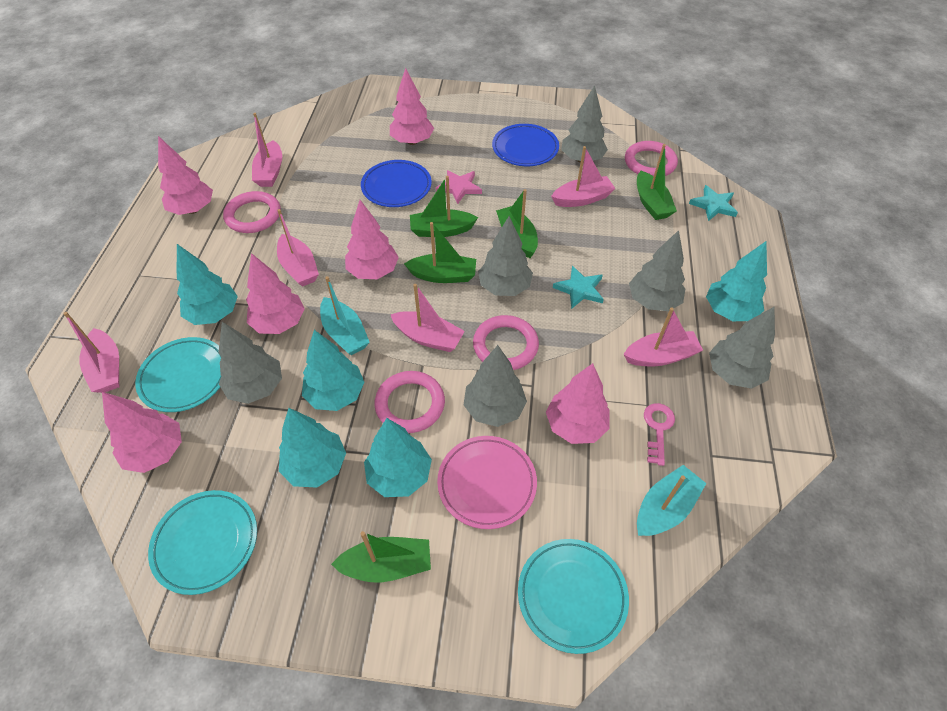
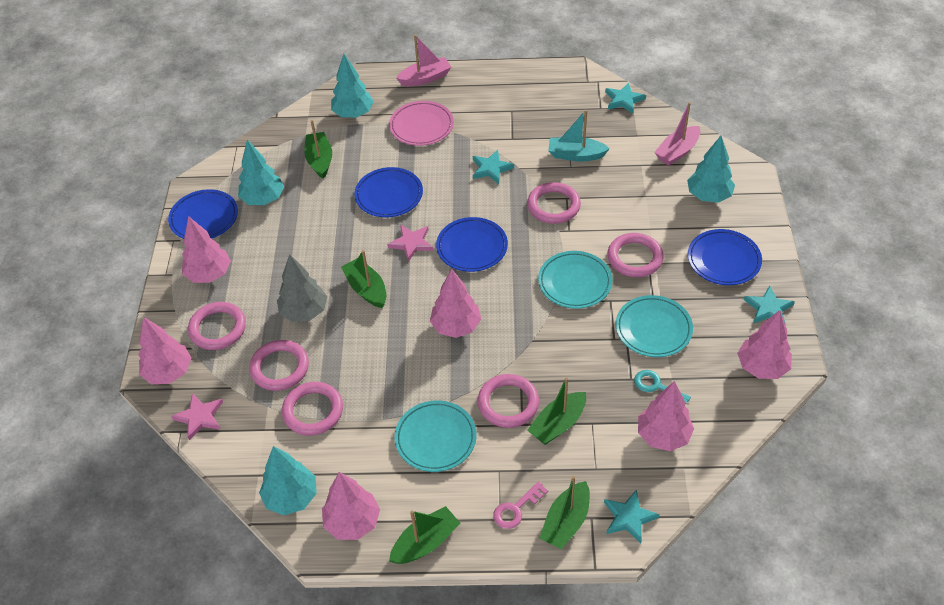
blue plate: [361,160,432,207] [492,124,559,166] = 2 -> [168,189,238,239] [354,167,423,217] [436,217,508,272] [688,229,762,285] = 4
grey tree: [218,322,282,404] [464,345,527,427] [478,216,533,296] [561,85,608,163] [629,230,685,311] [709,307,775,389] = 6 -> [277,254,327,322] = 1
pink boat: [63,312,119,393] [252,113,282,187] [277,209,319,287] [391,284,465,352] [551,146,616,207] [623,308,703,366] = 6 -> [396,35,451,86] [654,102,700,166] = 2
pink ring: [223,191,281,233] [375,371,445,433] [473,315,539,370] [625,141,678,176] = 4 -> [188,302,246,350] [249,340,309,391] [282,382,343,436] [478,374,539,428] [527,182,581,224] [607,233,664,277] = 6
pink star: [436,170,482,204] = 1 -> [171,393,223,440] [387,225,434,262] = 2
turquoise boat: [320,276,370,355] [637,465,706,536] = 2 -> [548,110,610,161] = 1
turquoise key: none = 0 -> [634,370,691,405] = 1
turquoise star: [553,266,604,309] [689,185,738,221] = 2 -> [473,150,514,184] [604,489,660,544] [605,83,646,113] [744,285,795,324] = 4
turquoise tree: [177,244,238,325] [279,408,346,488] [302,330,364,411] [364,418,432,497] [706,241,767,321] = 5 -> [238,140,284,205] [259,446,317,515] [331,54,374,118] [687,136,735,203] = 4

